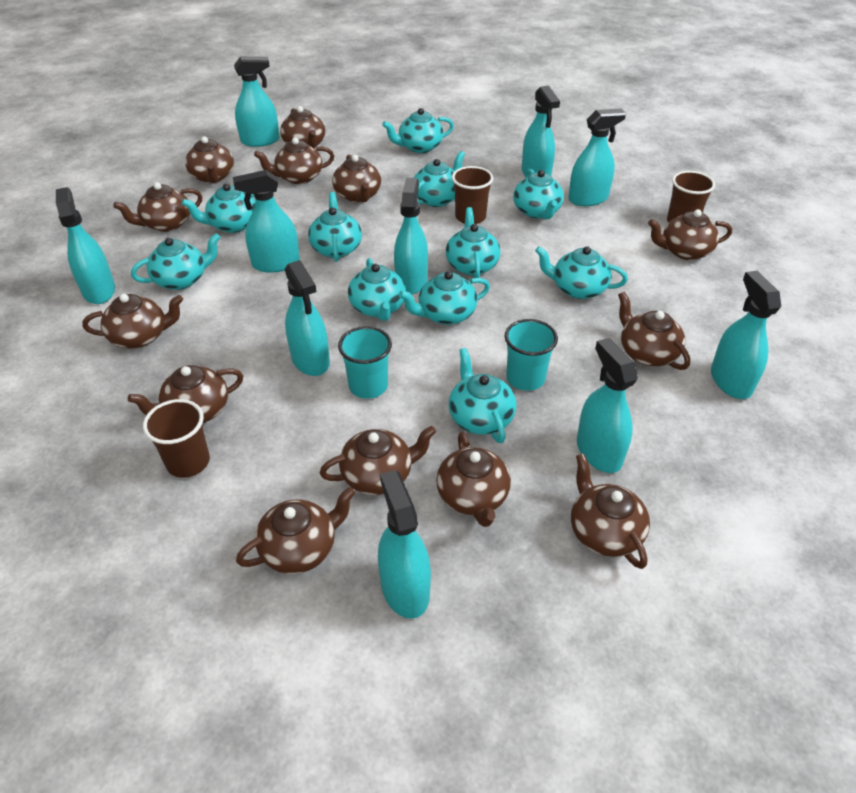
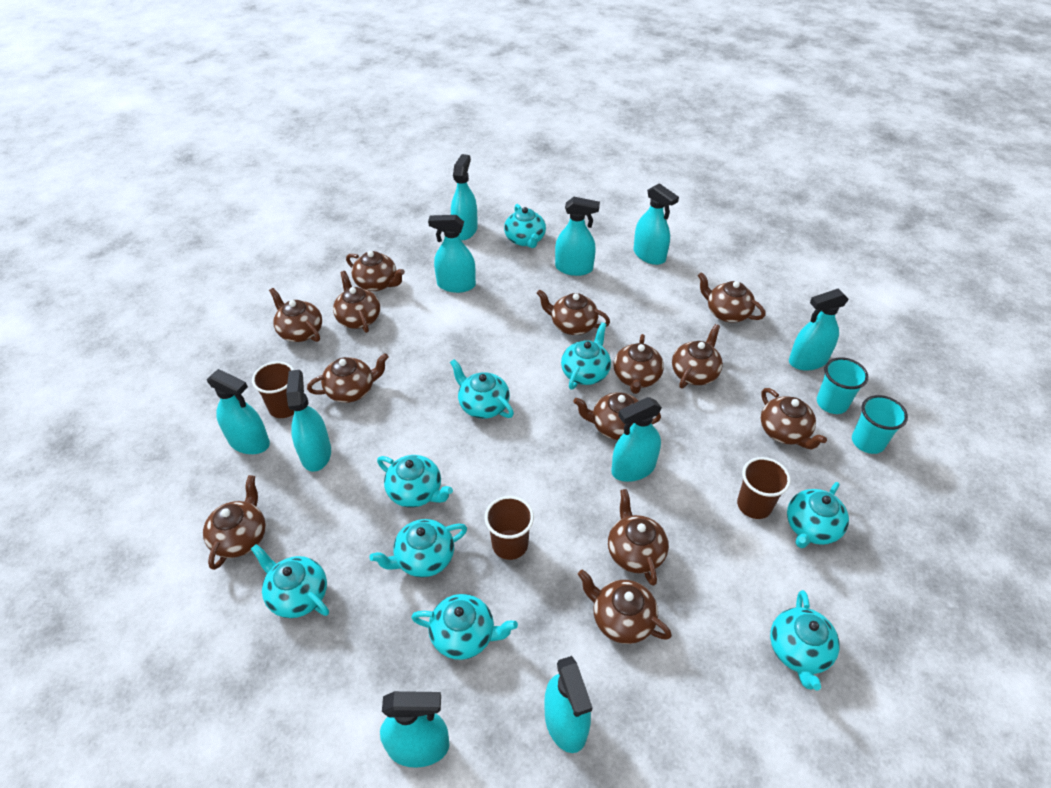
turquoise teapot: [131,233,221,290] [182,183,255,233] [308,192,362,262] [348,258,406,321] [382,108,454,153] [399,271,490,325] [414,151,465,207] [446,207,500,278] [449,348,516,443] [513,169,564,219] [535,246,628,299] = 11 -> [251,544,329,618] [370,519,467,578] [377,455,453,507] [411,594,518,660] [450,359,514,419] [504,204,546,248] [561,322,611,390] [770,590,839,691] [787,482,849,548] = 9

